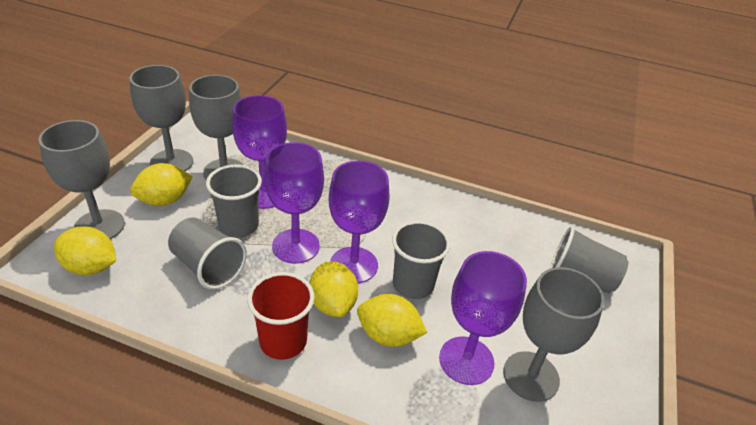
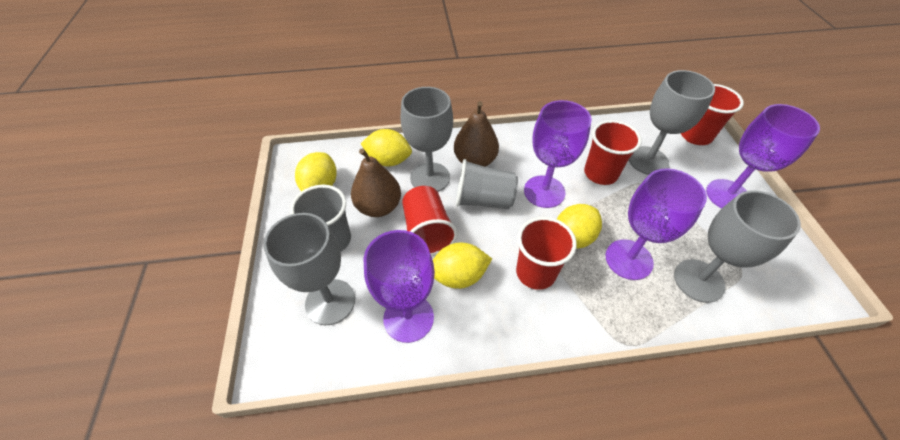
brown pear: none = 0 -> [351,148,401,217] [454,101,499,167] = 2
grey cup: [168,218,247,289] [206,164,262,238] [392,221,450,299] [550,226,628,294] = 4 -> [290,185,351,252] [456,159,518,209] = 2
red cup: [247,272,314,360] = 1 -> [402,186,458,256] [516,217,577,290] [584,120,642,185] [681,84,744,145] = 4

